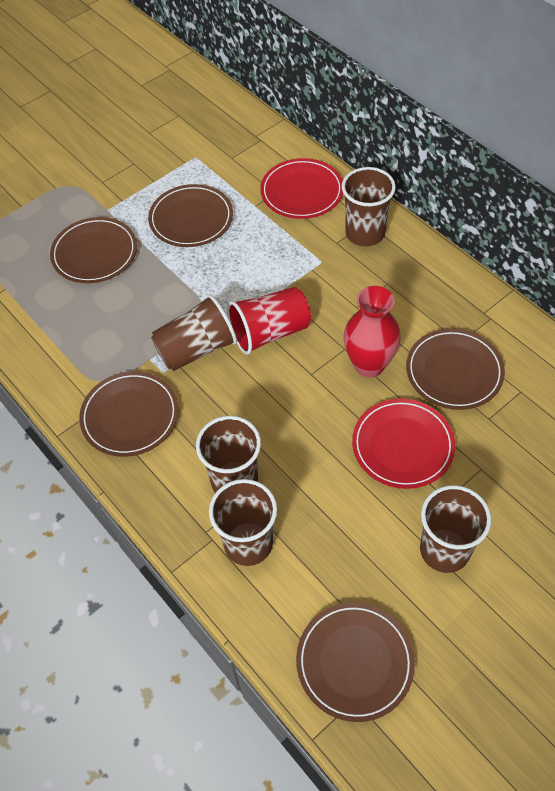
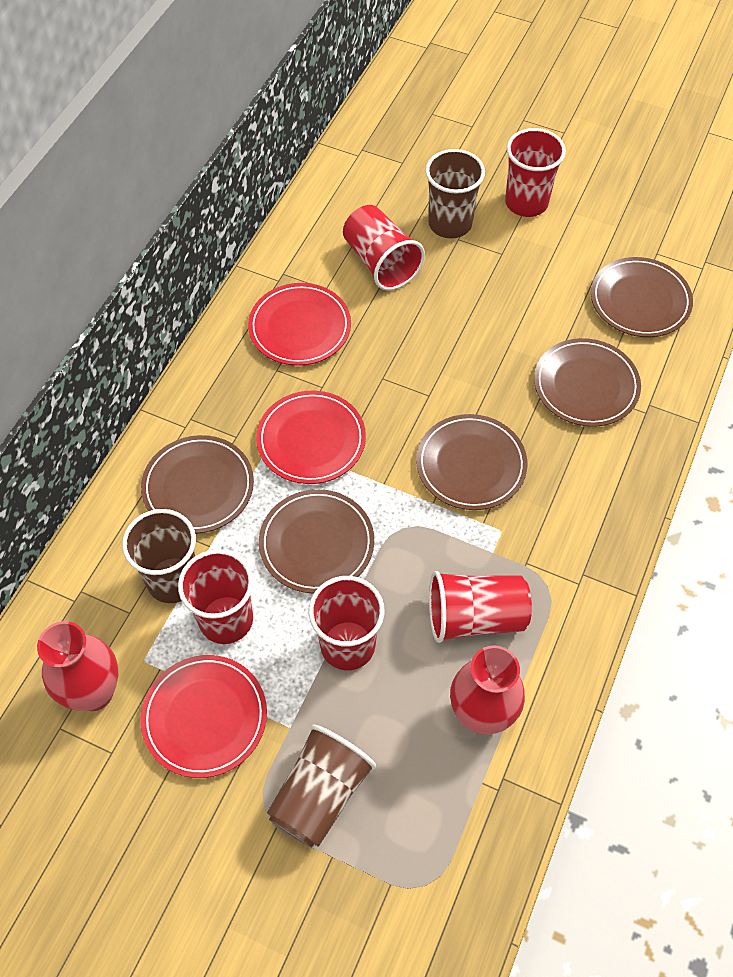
brown cup: [151,294,237,371] [196,416,261,493] [209,479,277,566] [342,167,396,246] [420,485,491,573] = 5 -> [122,509,196,603] [267,725,376,847] [425,149,485,238] = 3
red cup: [227,287,311,355] = 1 -> [178,549,253,644] [309,576,384,670] [343,205,425,290] [429,571,532,643] [505,128,566,217] = 5
red plate: [260,158,343,219] [352,399,455,489] = 2 -> [141,655,267,778] [248,283,351,366] [256,390,366,484] = 3
red vase: [343,286,401,378] = 1 -> [37,621,118,711] [450,645,525,735] = 2

